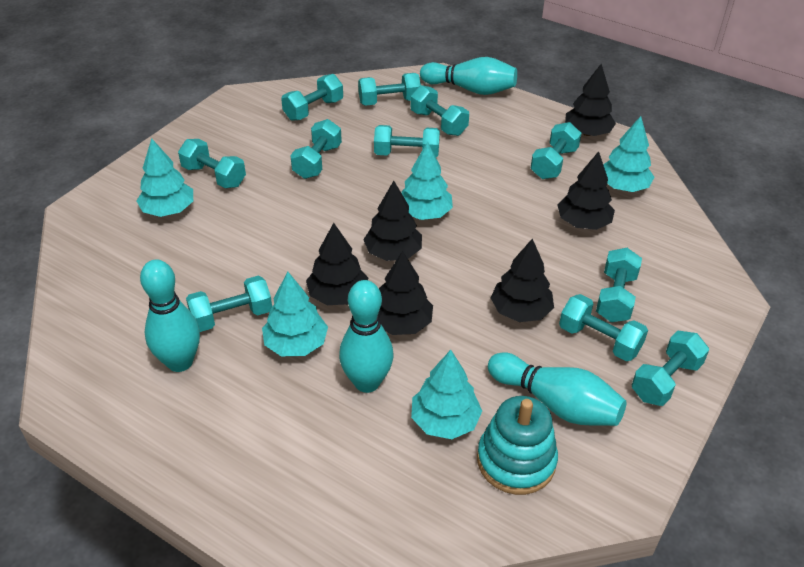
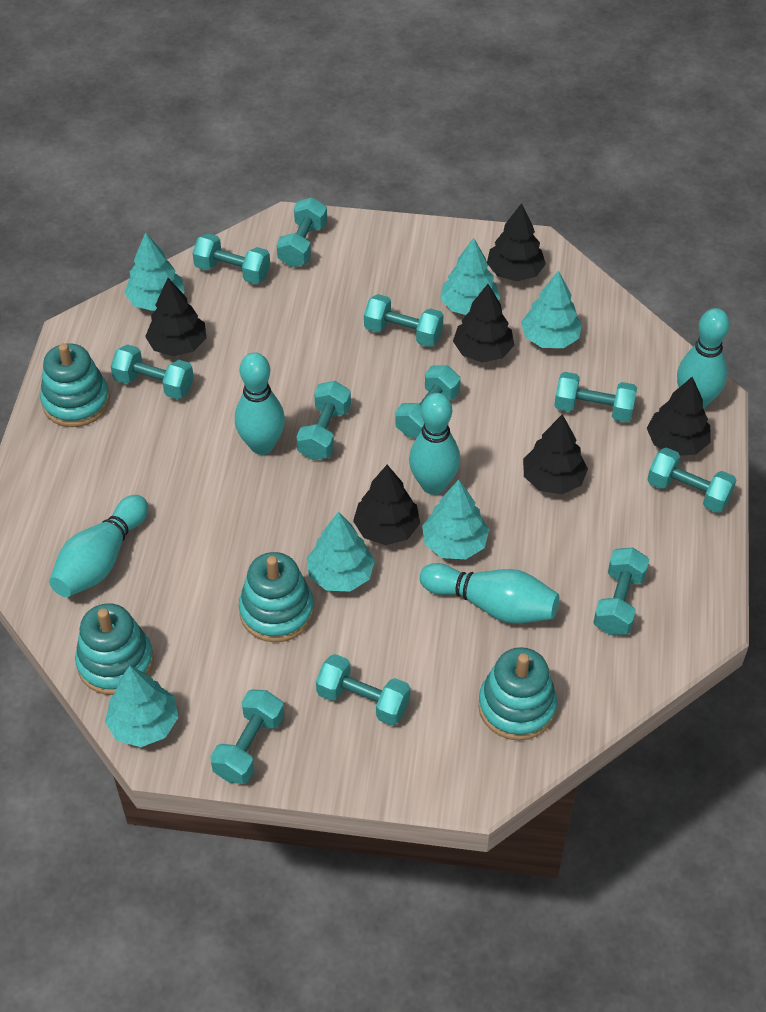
turquoise bowling pin: [140,259,200,372] [339,280,393,393] [420,57,517,95] [488,352,627,426] = 4 -> [49,495,148,597] [235,352,285,455] [409,393,460,495] [420,563,559,624] [677,308,730,409] = 5
turquoise stacking toy: [477,396,558,495] = 1 -> [40,343,110,427] [75,603,154,695] [239,552,314,642] [478,647,557,741] = 4
turquoise tree: [137,138,193,217] [262,272,328,356] [401,142,453,220] [411,350,482,439] [603,116,654,192] = 5 -> [105,666,178,747] [125,232,184,311] [307,511,375,592] [422,480,489,559] [440,238,500,315] [521,270,582,348] = 6

